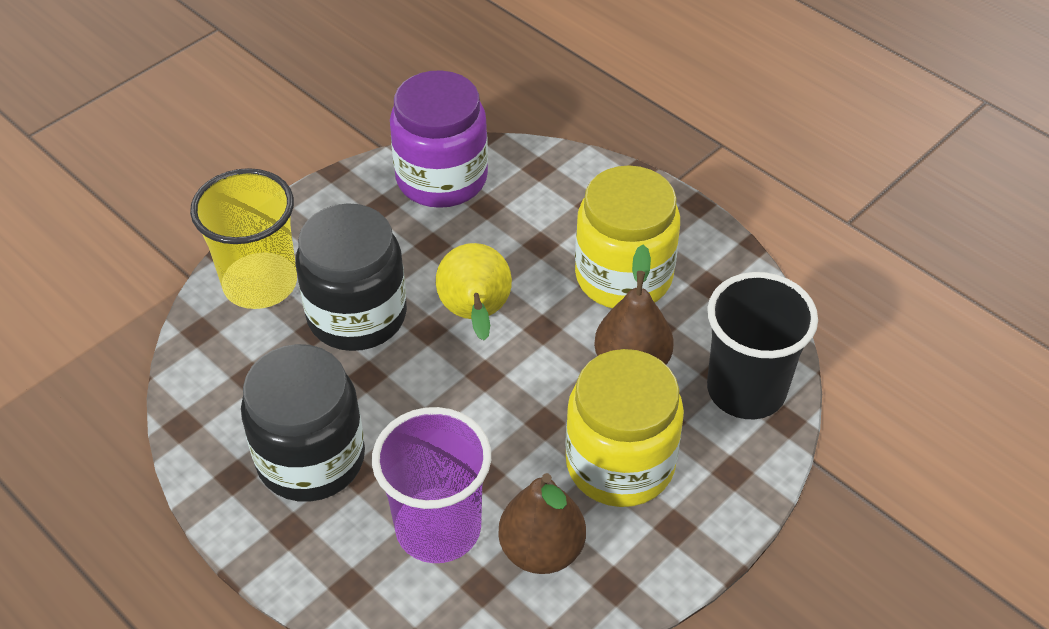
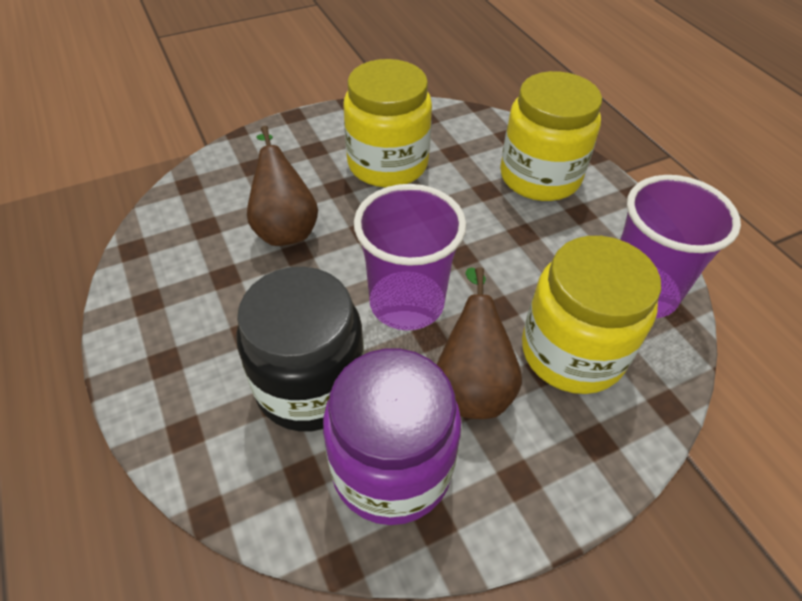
black cup: [707,272,818,419] = 1 -> none = 0
black jar: [241,344,365,502] [296,203,407,351] = 2 -> [236,267,364,432] = 1
purple cup: [372,407,491,563] = 1 -> [354,184,466,330] [620,175,741,318] = 2
yellow cup: [190,168,297,309] = 1 -> none = 0
yellow jar: [565,349,684,507] [575,165,680,308] = 2 -> [344,59,432,187] [500,71,602,201] [522,236,661,394] = 3
yellow pear: [436,243,512,340] = 1 -> none = 0

